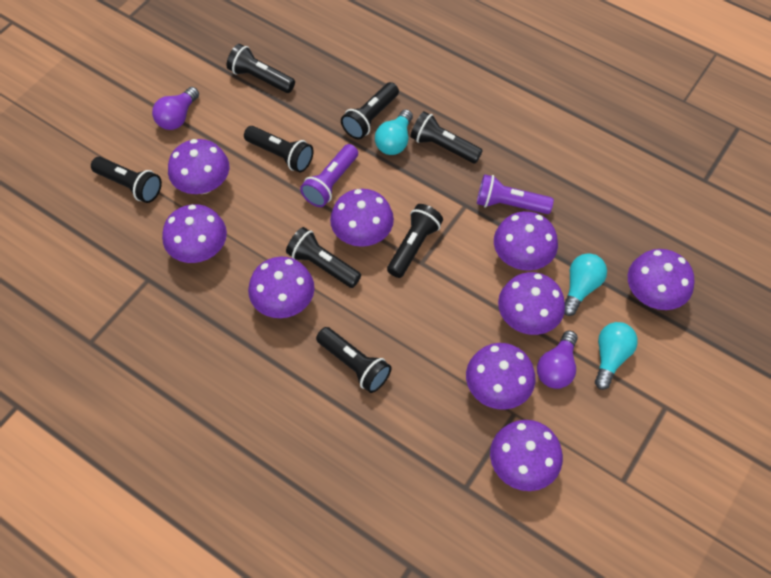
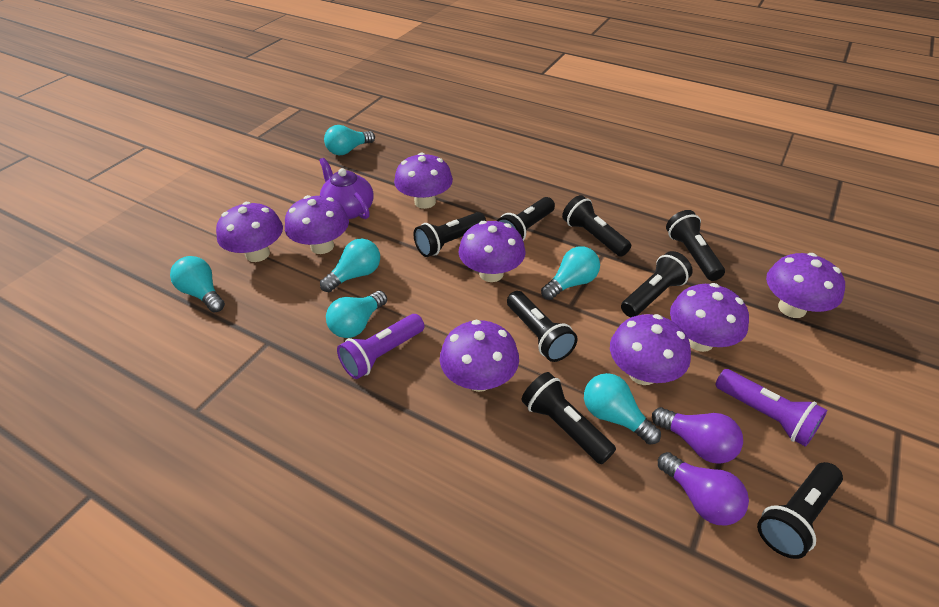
purple mushroom: [162,204,227,263] [168,139,229,194] [248,257,315,318] [330,189,394,247] [466,343,535,410] [490,420,563,491] [494,211,558,271] [498,272,565,335] [628,249,695,310] = 9 -> [216,202,283,262] [285,195,349,254] [394,152,453,209] [440,320,519,392] [459,221,525,282] [610,314,691,385] [670,283,749,352] [766,253,845,318] = 8
purple teapot: none = 0 -> [319,158,373,219] = 1
turquoise light bulb: [375,109,413,155] [564,253,607,316] [595,322,638,390] = 3 -> [170,256,225,313] [320,239,380,292] [324,125,375,155] [326,291,387,338] [541,246,600,300] [584,373,661,445] = 6

